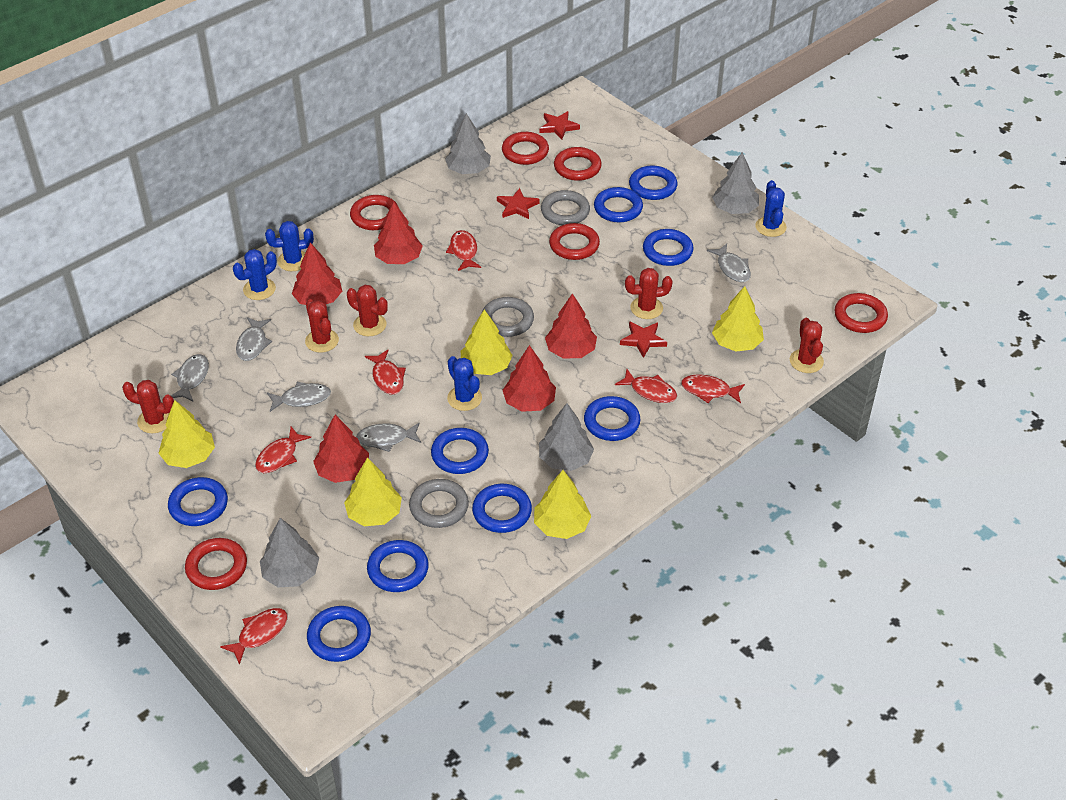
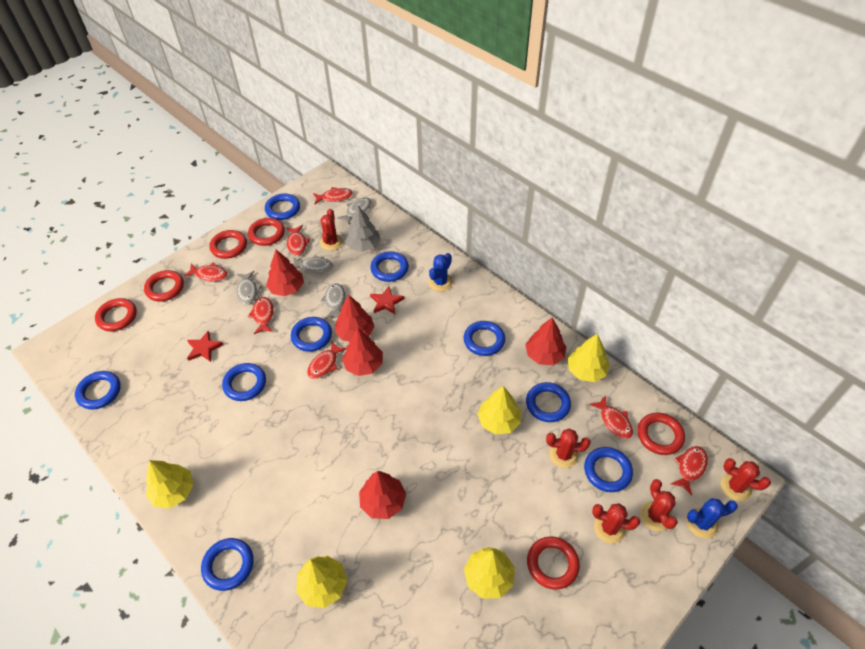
blue cactus: [233,249,277,300] [265,221,314,271] [447,356,482,411] [755,180,787,237] = 4 -> [429,253,453,292] [686,498,738,539] = 2
grey fish: [171,354,209,401] [236,317,272,361] [267,382,331,412] [356,423,421,452] [707,244,751,282] = 5 -> [236,271,261,305] [293,255,333,273] [320,283,345,319] [337,197,371,224] = 4
grey ring: [409,479,469,528] [482,297,534,337] [541,190,590,225] = 3 -> none = 0
grey tree: [260,518,319,587] [445,113,491,174] [539,403,594,471] [712,152,759,214] = 4 -> [345,206,380,252] = 1
red fish: [220,608,288,665] [255,427,311,473] [365,350,406,395] [446,230,481,271] [615,369,677,403] [681,374,745,403] = 6 -> [184,263,228,282] [248,297,274,334] [286,225,310,256] [307,341,346,379] [313,187,353,205] [589,395,633,439] [671,446,708,495] = 7
red star: [497,188,540,219] [540,111,580,140] [620,321,667,358] = 3 -> [187,331,223,362] [370,286,405,314] = 2

